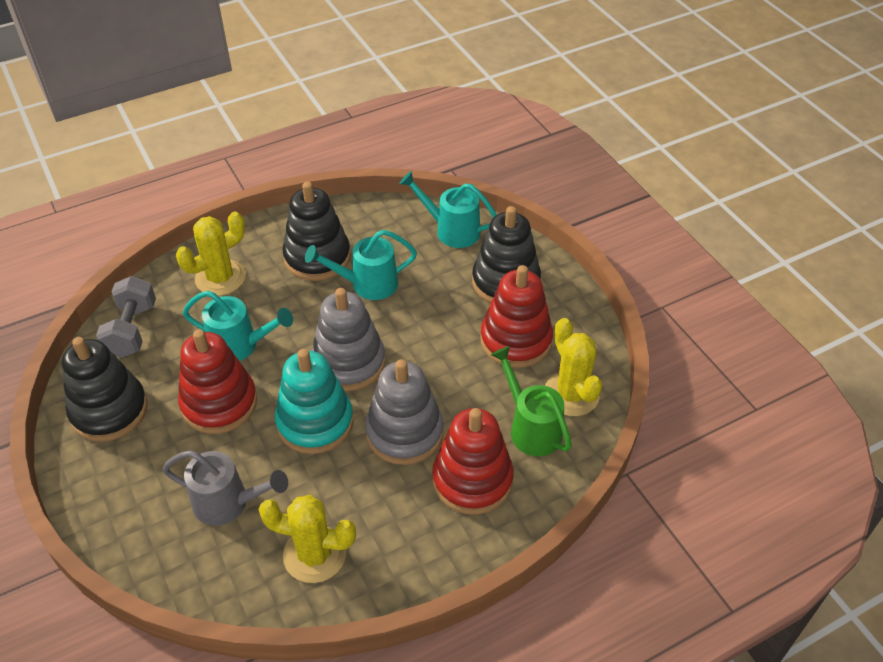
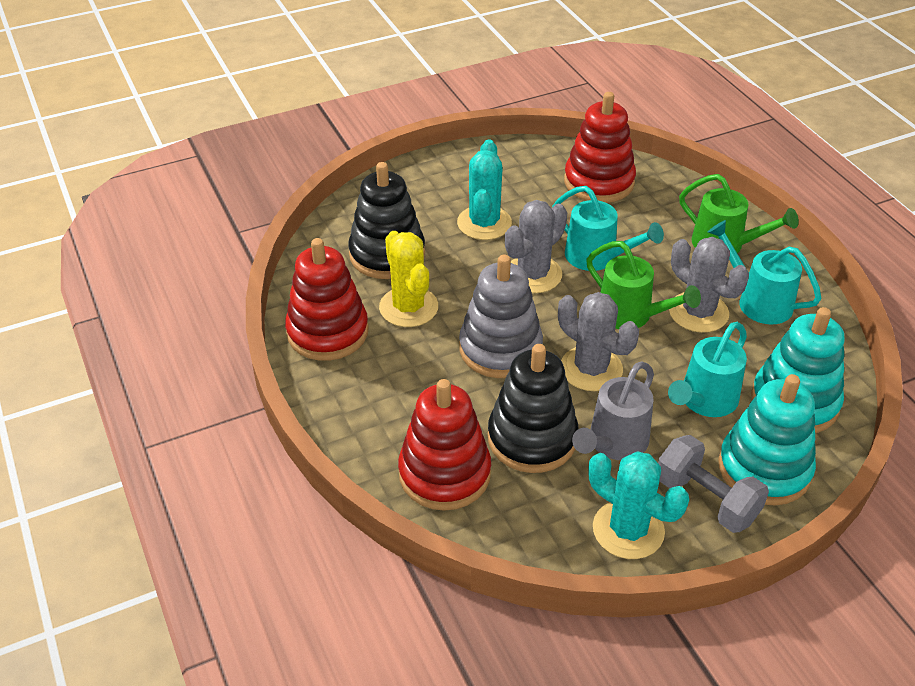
black stacking toy: [62,337,148,442] [283,181,351,281] [472,206,541,303] = 3 -> [348,162,425,279] [488,344,578,473] = 2
green watering can: [491,346,572,456] = 1 -> [586,241,701,329] [679,174,799,253] = 2
grey cactus: none = 0 -> [505,200,567,293] [558,292,639,391] [669,237,749,333] = 3
grey stacking toy: [312,288,385,391] [365,359,444,465] = 2 -> [459,255,543,378] = 1
turquoise cactus: none = 0 -> [457,139,512,240] [589,451,689,559] = 2
turquoise stacking toy: [275,349,354,454] = 1 -> [718,374,816,506] [751,307,845,433] = 2
yellow cactus: [176,212,246,296] [258,495,356,583] [545,318,602,416] = 3 -> [379,231,438,327] = 1

